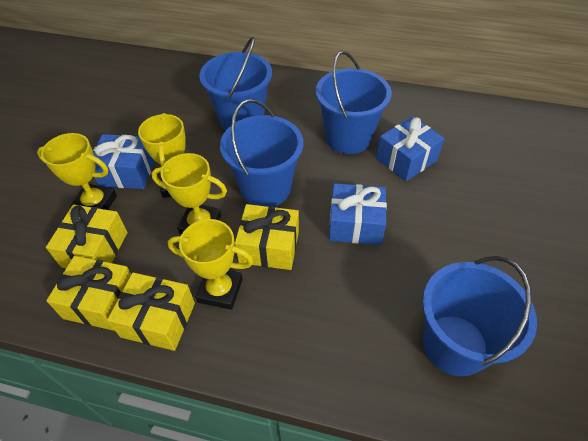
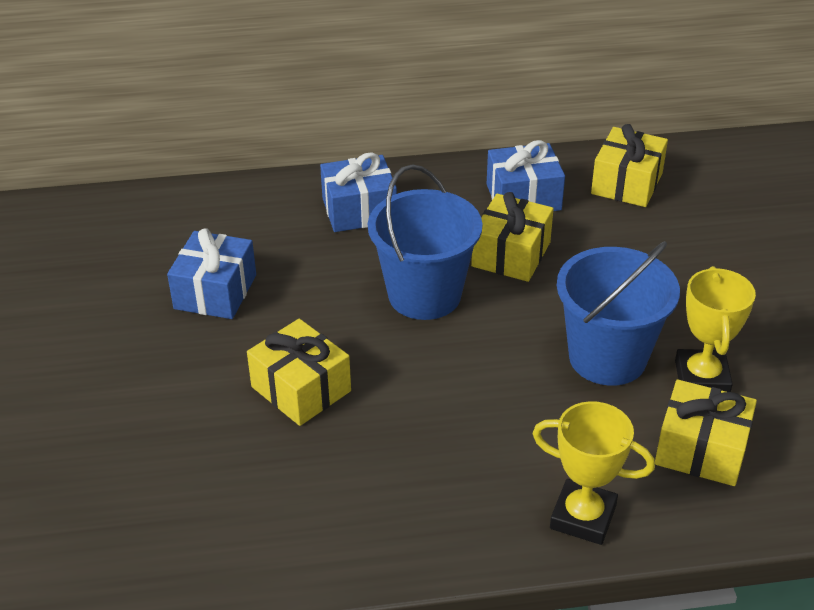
blue bucket: [199,37,272,131] [220,99,303,207] [316,51,392,154] [422,256,537,376] = 4 -> [368,164,482,320] [557,241,680,386] = 2
yellow trophy: [37,133,117,210] [138,113,186,198] [152,153,227,235] [168,219,254,310] = 4 -> [532,401,655,545] [675,266,756,392] = 2

